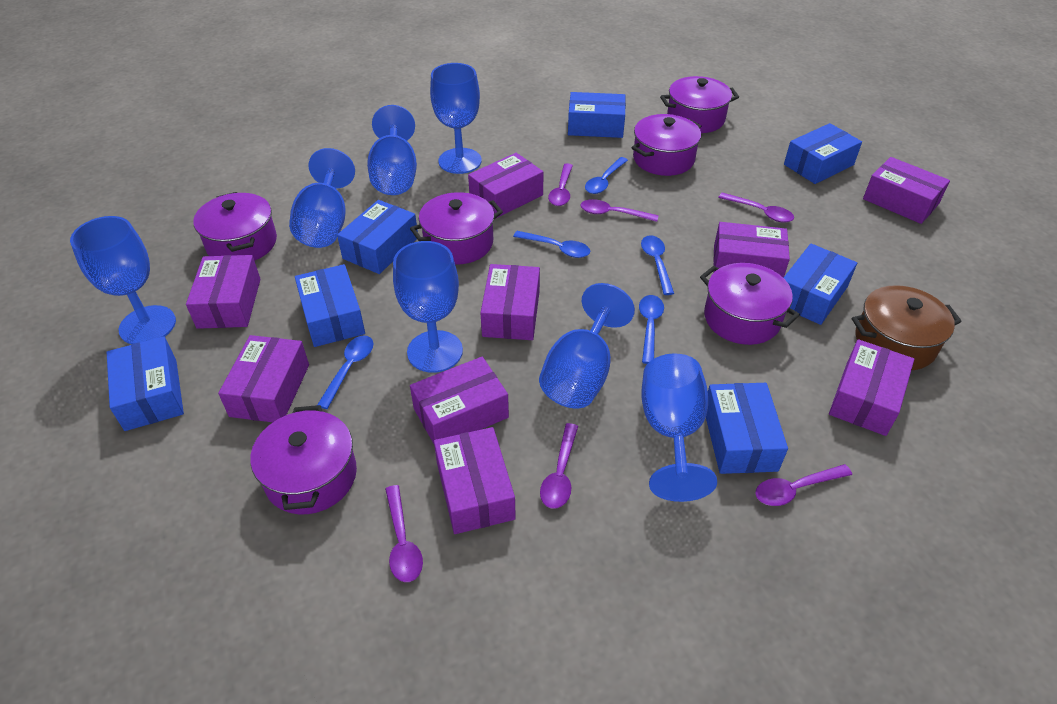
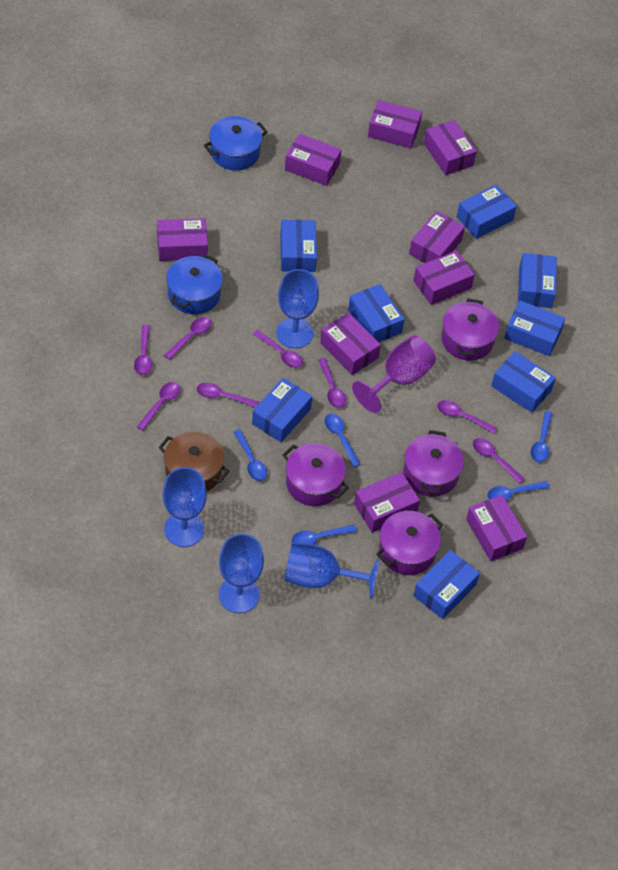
blue box: [107,337,184,431] [295,264,365,347] [337,200,418,274] [568,92,626,138] [706,383,788,474] [784,123,862,184] [784,244,857,325] = 7 -> [252,378,312,442] [280,220,317,272] [348,284,404,342] [413,550,480,619] [457,185,517,239] [491,351,556,413] [504,300,565,356] [518,253,557,308] = 8
blue goblet: [70,216,176,344] [289,148,355,248] [367,105,417,195] [393,241,463,373] [430,63,482,174] [539,283,635,408] [641,354,717,502] = 7 -> [163,467,207,547] [219,534,264,613] [276,269,319,348] [284,542,379,599] = 4
blue pot: none = 0 -> [166,254,223,314] [204,116,267,170] = 2
purple goblet: none = 0 -> [352,335,436,413] = 1
purple pot: [193,192,277,261] [250,405,357,514] [410,192,503,264] [631,114,701,176] [660,76,739,133] [700,263,800,345] = 6 -> [283,443,349,506] [376,511,443,575] [403,430,464,497] [441,298,499,361] = 4
purple spoon: [385,485,423,582] [540,423,578,509] [548,164,573,206] [580,199,658,222] [718,193,794,223] [756,464,852,506] = 6 -> [134,325,152,375] [137,382,180,431] [164,317,211,360] [197,383,259,408] [253,329,303,368] [318,358,346,408] [437,400,497,434] [473,438,525,483] = 8

